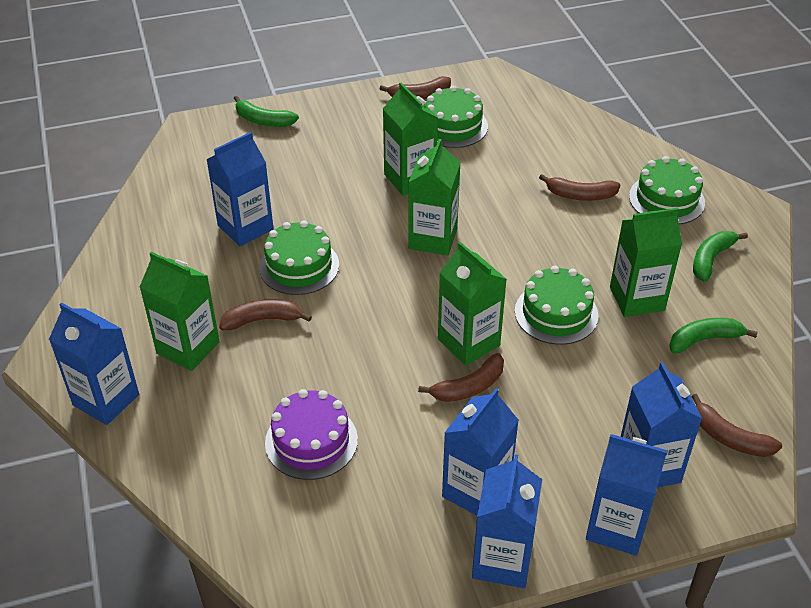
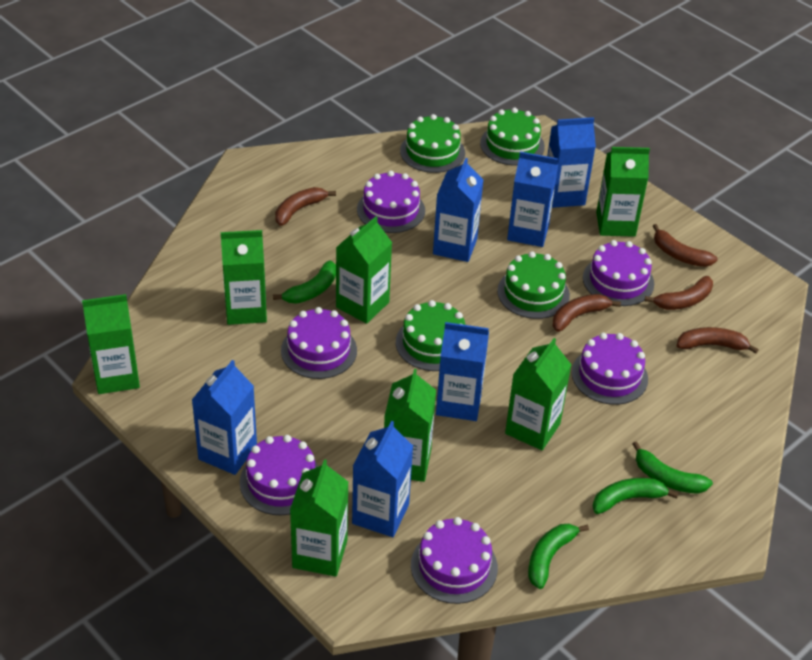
green banana: [234,96,299,127] [669,318,758,354] [693,231,748,282] = 3 -> [273,260,336,304] [528,524,589,589] [593,478,679,514] [632,441,713,494] = 4
green carton: [139,252,220,371] [383,83,438,196] [408,139,461,256] [438,242,507,366] [610,208,682,317] = 5 -> [82,294,140,394] [221,230,267,325] [290,459,348,577] [336,216,392,324] [384,369,436,482] [505,338,571,450] [596,147,650,237] = 7
purple cake: [265,389,358,480] = 1 -> [240,435,319,515] [281,307,357,379] [357,171,425,233] [411,517,498,604] [572,333,648,405] [583,240,654,306] = 6

